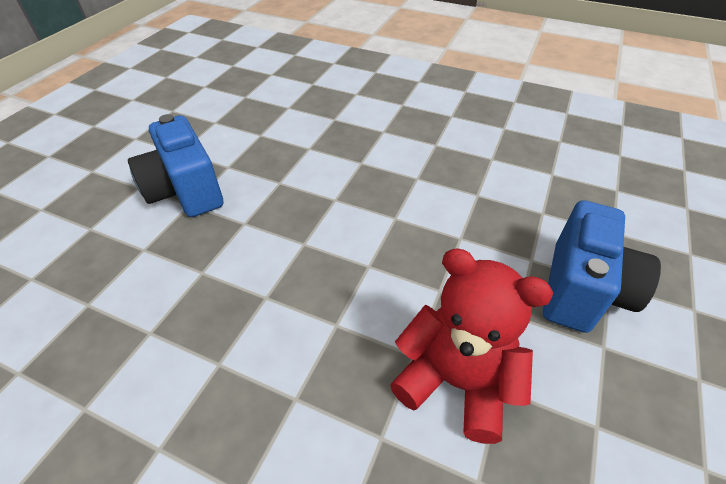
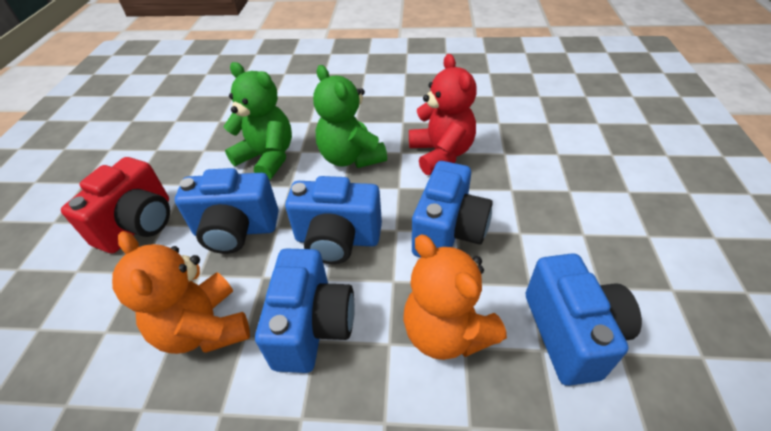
blue camera: [128,114,223,217] [543,200,661,333] = 2 -> [175,168,278,254] [255,249,355,373] [285,176,382,264] [412,161,493,258] [526,253,642,386] = 5
green teddy bear: none = 0 -> [223,62,292,180] [313,65,387,168] = 2
orange teddy bear: none = 0 -> [112,231,250,354] [403,234,507,360] = 2
red camera: none = 0 -> [61,157,170,253] = 1

